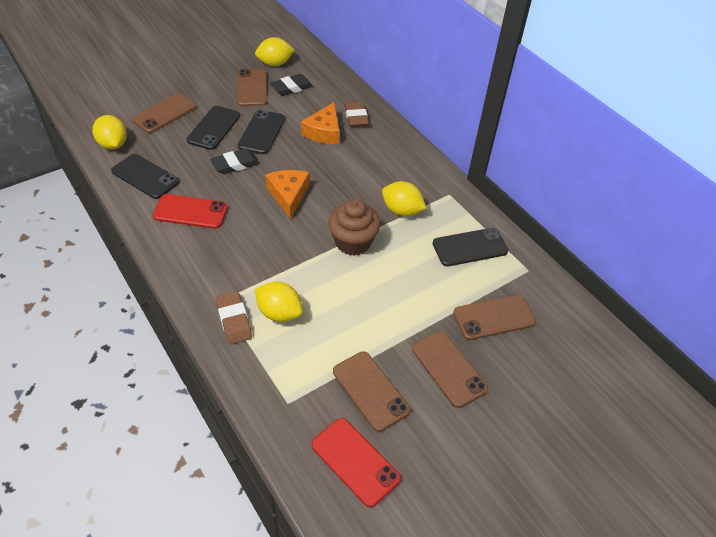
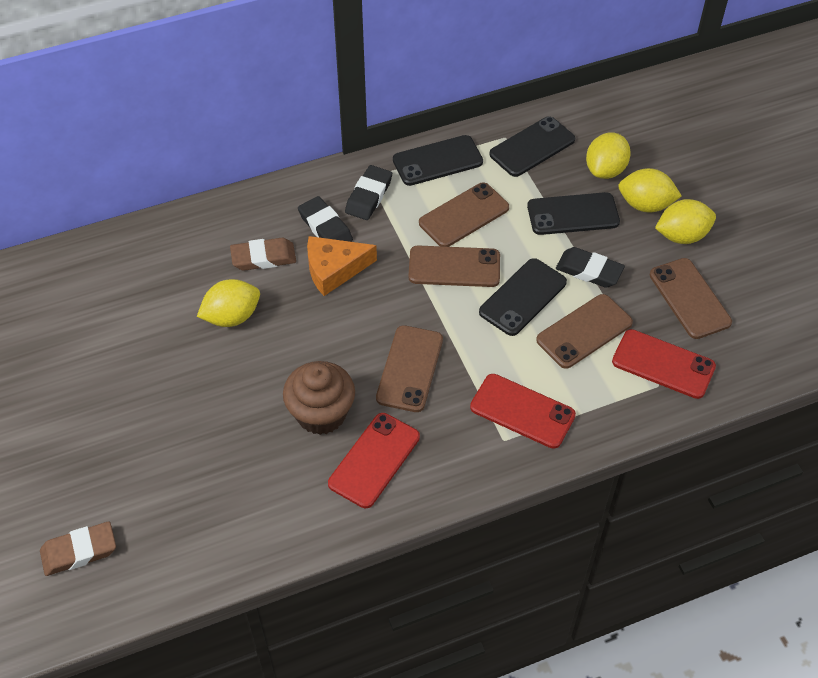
black eraser: [210,148,260,174] [270,74,313,96] = 2 -> [298,196,353,242] [345,165,392,220] [556,247,625,288] = 3
orange cheese: [265,170,310,219] [301,102,339,144] = 2 -> [307,236,377,296] = 1
red phone: [152,194,228,229] [311,418,401,508] = 2 -> [328,413,420,508] [470,374,576,449] [612,329,716,399] = 3

